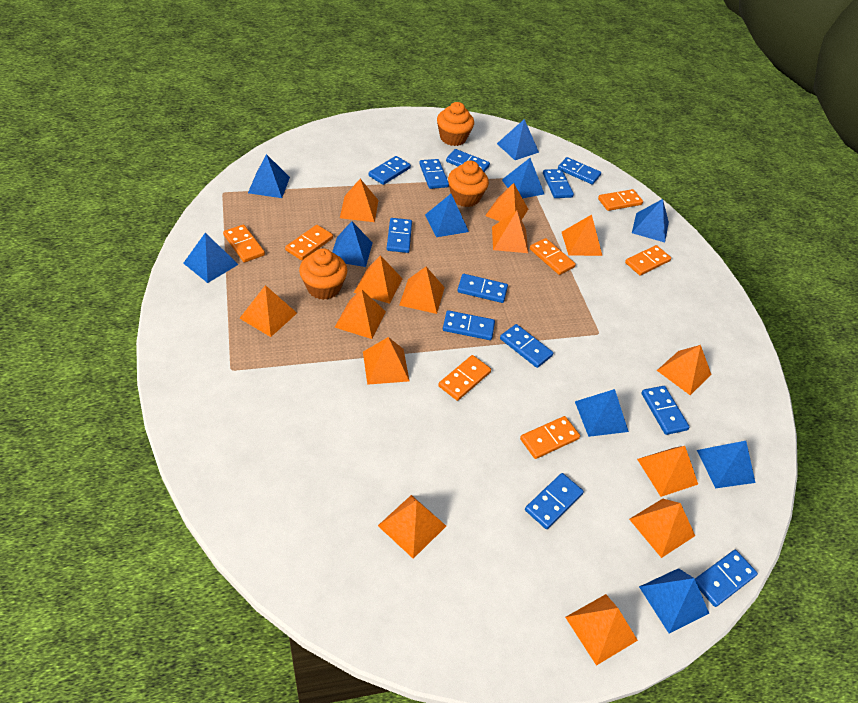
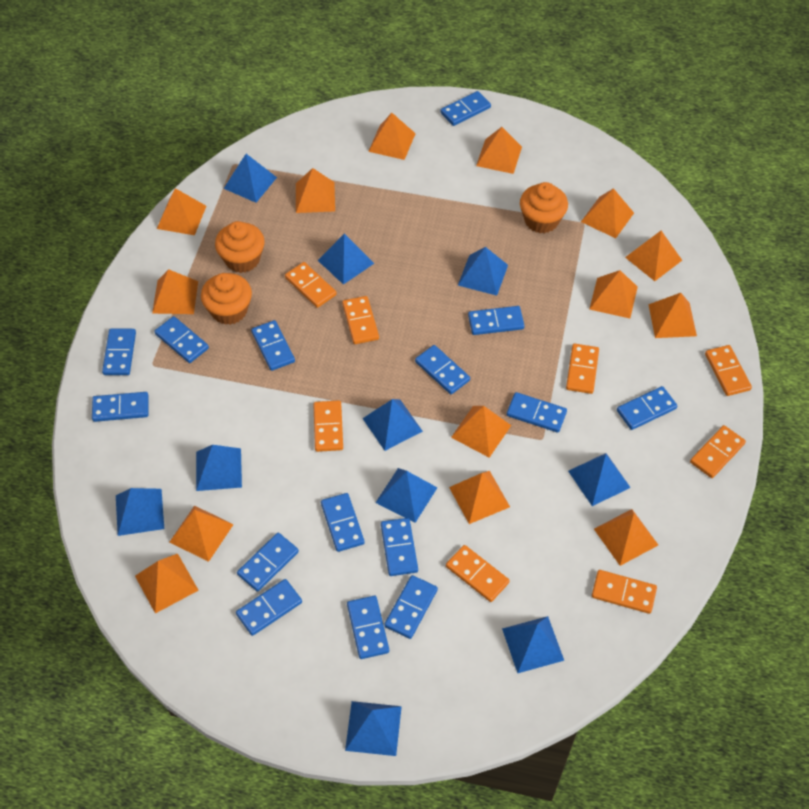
blue domino: [369,156,411,185] [387,218,412,253] [419,159,449,189] [443,310,495,340] [446,149,490,172] [457,274,508,303] [500,324,553,368] [525,473,584,529] [543,169,574,198] [558,157,601,185] [641,386,689,435] [695,550,758,607] = 12 -> [92,392,149,422] [102,329,136,375] [155,316,209,363] [236,579,302,636] [237,533,299,592] [251,320,295,371] [321,493,364,552] [347,596,389,659] [381,518,418,576] [384,575,438,639] [415,345,470,394] [440,91,491,126] [468,306,525,335] [507,392,567,432] [617,386,677,430] = 15
orange domino: [223,224,265,262] [285,225,333,260] [438,355,491,401] [520,416,580,459] [530,238,576,275] [598,189,643,211] [625,245,671,275] = 7 -> [285,262,336,308] [313,400,343,452] [342,296,379,344] [446,545,510,602] [566,344,599,394] [592,570,657,614] [690,425,746,478] [705,345,752,396] = 8

